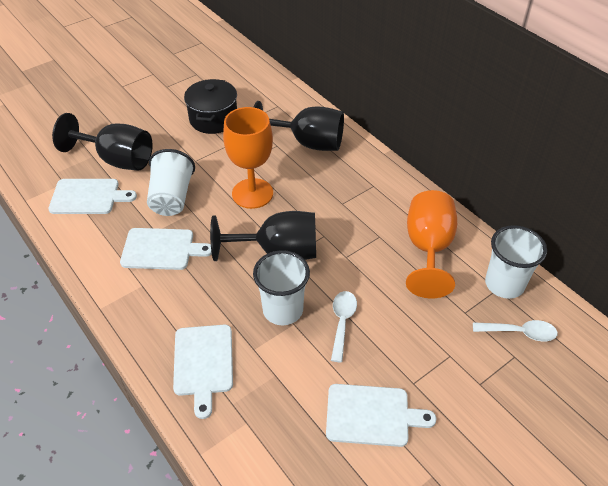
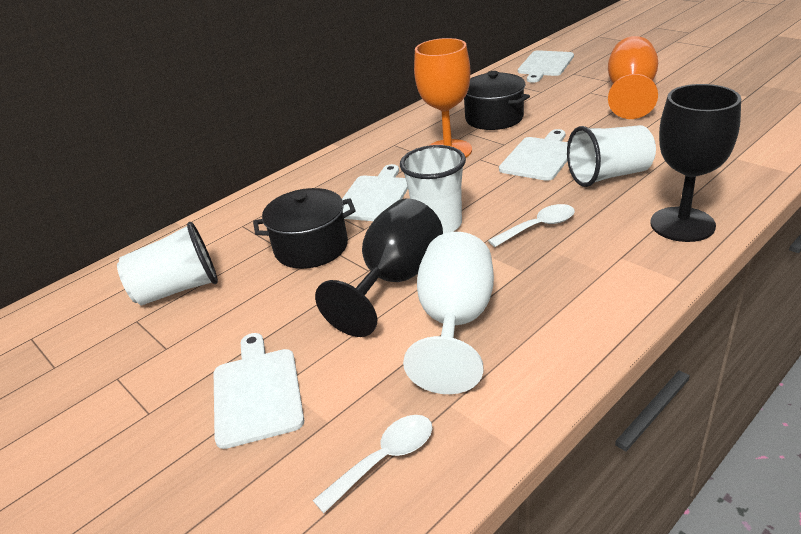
black goblet: [52,113,153,170] [210,211,316,261] [254,101,344,151] = 3 -> [315,198,443,337] [651,84,741,242] = 2
black pot: [184,79,237,134] = 1 -> [253,188,356,269] [464,71,530,130] = 2
white goblet: none = 0 -> [403,232,494,394] = 1

